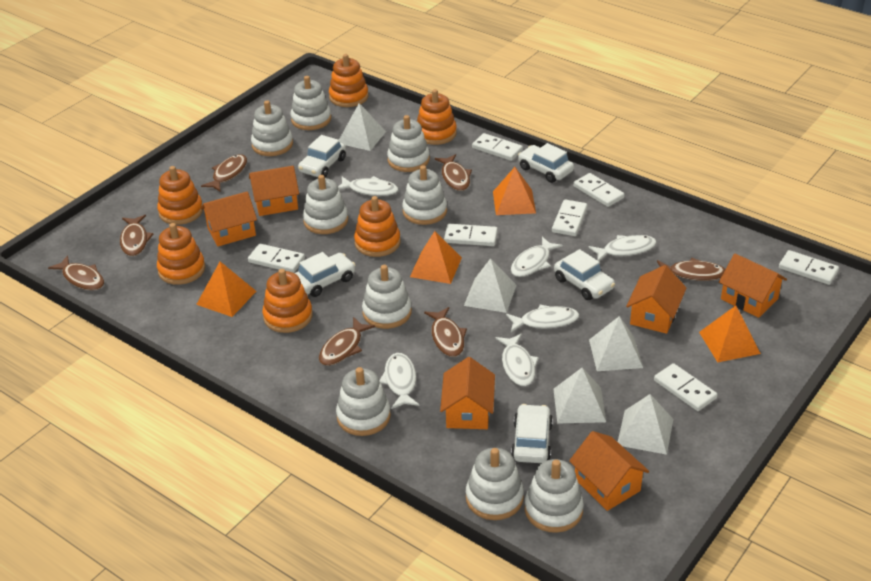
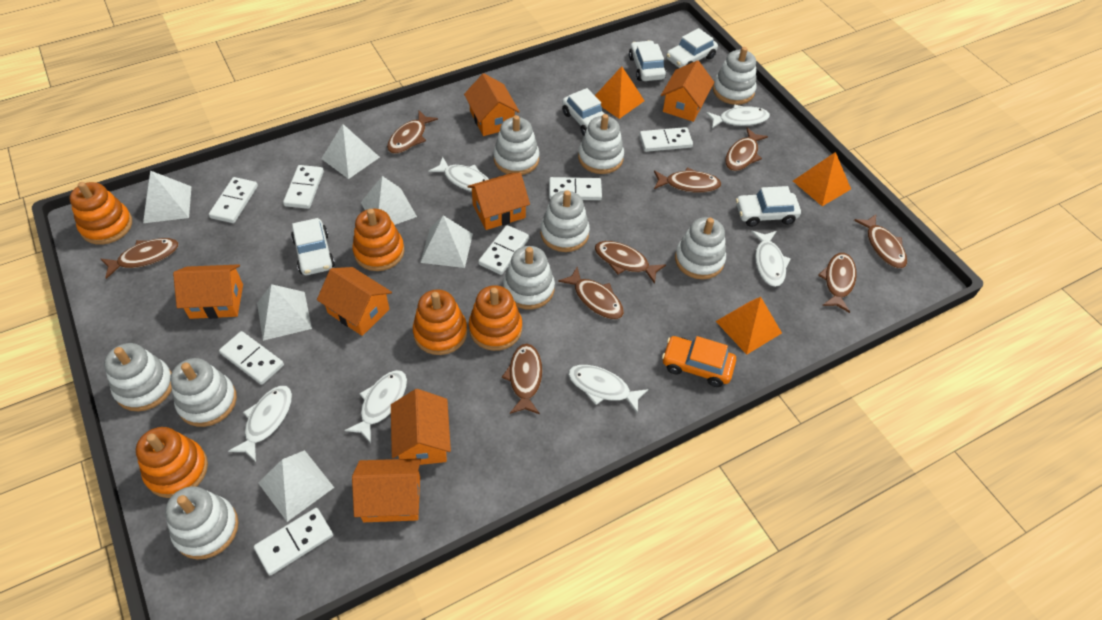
brown fish: [48,255,104,290] [120,215,154,256] [201,154,247,191] [319,317,375,366] [424,307,467,357] [435,154,472,191] [657,258,725,281] = 7 -> [101,238,179,279] [387,111,438,154] [502,343,542,414] [558,267,624,319] [595,241,666,284] [654,167,721,193] [725,128,768,171] [818,253,856,313] [854,214,907,268] = 9
orange car: none = 0 -> [662,336,736,387] = 1
orange house: [201,191,257,247] [249,166,299,216] [440,357,495,429] [569,431,649,511] [626,265,687,334] [719,254,787,318] = 6 -> [173,264,243,319] [317,267,392,336] [352,458,421,522] [391,389,451,465] [464,74,520,136] [468,173,530,230] [661,60,714,122] = 7
orange pyramid: [196,262,256,317] [410,231,462,284] [493,167,536,215] [699,306,761,362] = 4 -> [595,66,645,119] [716,297,782,355] [793,152,851,206] = 3
orange stacking toy: [157,166,203,225] [157,223,205,285] [262,269,313,333] [329,54,368,107] [354,196,401,257] [417,89,457,145] = 6 -> [70,182,132,245] [136,427,208,498] [352,209,404,271] [413,289,467,355] [469,285,522,351] = 5
white pyramid: [339,103,386,151] [464,258,517,313] [553,368,606,424] [589,316,643,371] [618,394,673,455] = 5 -> [143,171,191,223] [257,284,312,341] [258,450,334,522] [321,124,380,179] [361,176,417,225] [420,215,473,268] = 6

